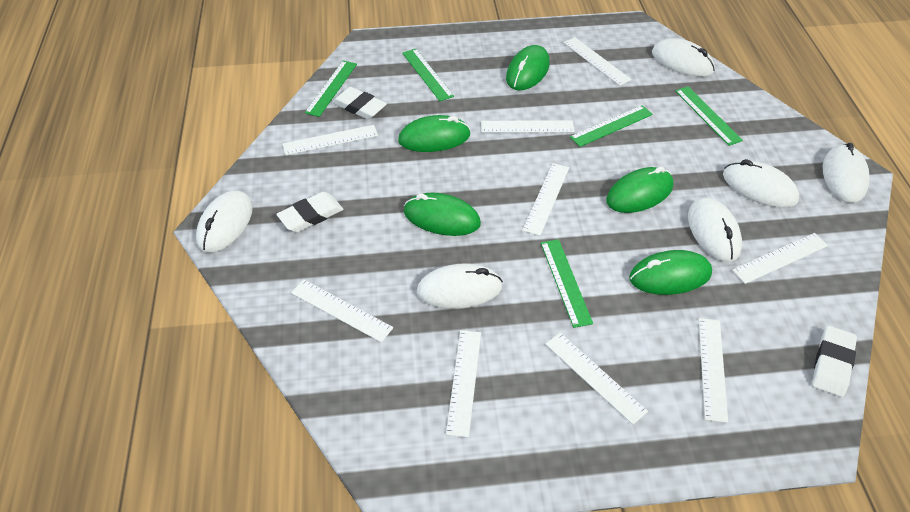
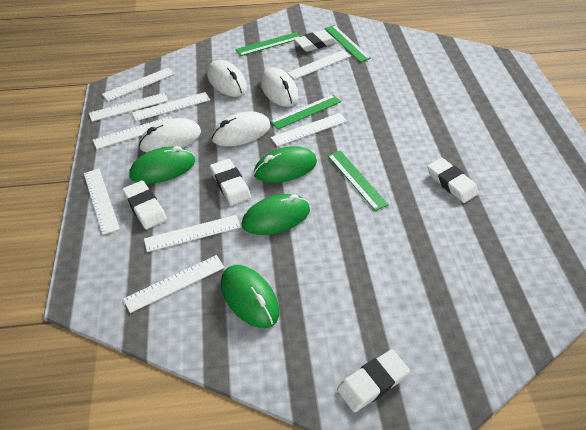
green mouse: [398,115,471,152] [404,193,481,236] [506,45,550,90] [606,166,673,213] [629,250,712,295] = 5 -> [130,146,195,184] [221,265,279,328] [242,194,310,235] [254,146,317,183] = 4
green ruler: [305,61,357,117] [402,49,454,101] [541,239,593,328] [570,105,653,147] [675,86,743,146] = 5 -> [235,32,300,56] [270,95,341,130] [325,25,371,62] [328,151,389,211] = 4
white eraser: [276,192,343,232] [332,87,387,120] [812,326,857,397] = 3 -> [122,180,167,229] [210,159,251,205] [294,30,337,52] [337,349,410,412] [427,158,479,203] = 5
white mouse: [196,190,253,253] [417,263,503,309] [652,38,715,77] [688,197,742,262] [723,159,799,208] [823,143,870,203] = 6 -> [139,118,201,153] [207,60,247,97] [211,111,271,146] [261,67,299,107] = 4

